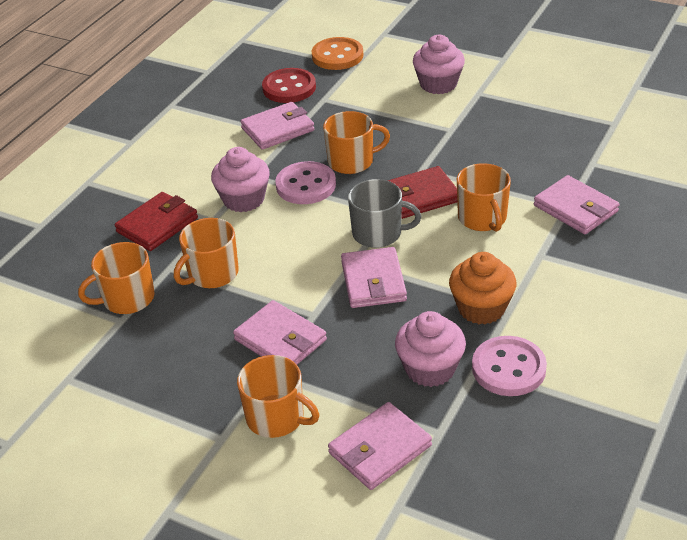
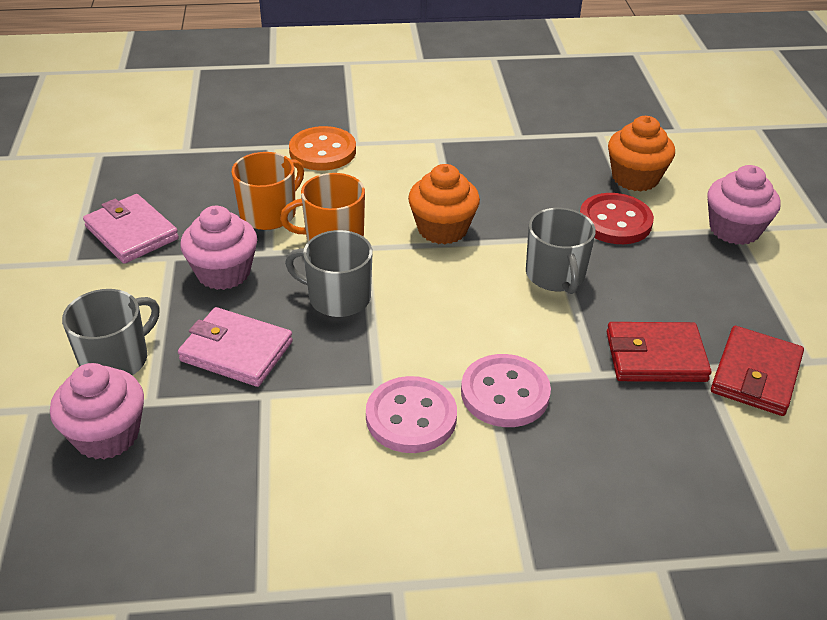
grey mug: [348,179,421,248] = 1 -> [62,289,160,376] [285,230,373,317] [526,208,596,294] = 3
orange cupcake: [449,252,516,324] = 1 -> [408,164,480,244] [608,116,675,192] = 2
orange mug: [78,242,154,314] [174,218,239,288] [237,355,319,438] [323,111,390,174] [457,163,511,232] = 5 -> [231,152,304,230] [280,173,365,241] = 2
pink wallet: [233,300,327,364] [240,102,314,150] [328,402,432,490] [341,247,407,308] [534,175,620,234] = 5 -> [83,194,179,264] [178,307,293,387] = 2

